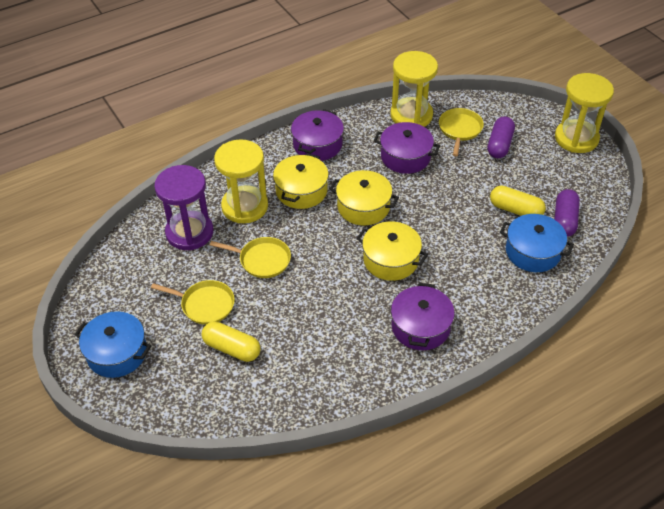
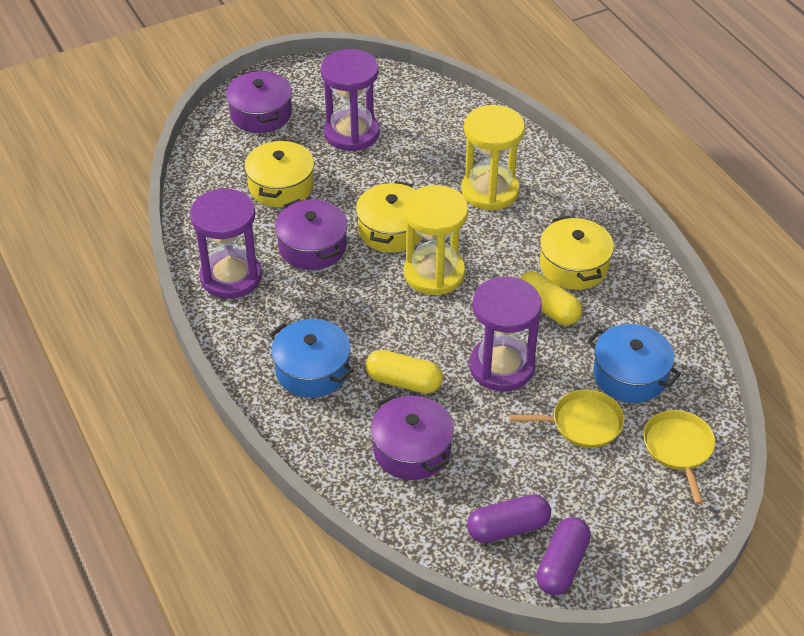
purple hourglass: [154,165,213,250] = 1 -> [190,188,262,299] [321,49,380,151] [469,277,542,391] = 3
yellow hourglass: [214,139,268,223] [390,51,438,127] [555,73,614,153] = 3 -> [404,185,468,295] [461,105,525,211] = 2
yellow pan: [151,280,235,325] [210,237,291,278] [439,108,484,156] = 3 -> [509,389,624,448] [643,410,715,504] = 2

